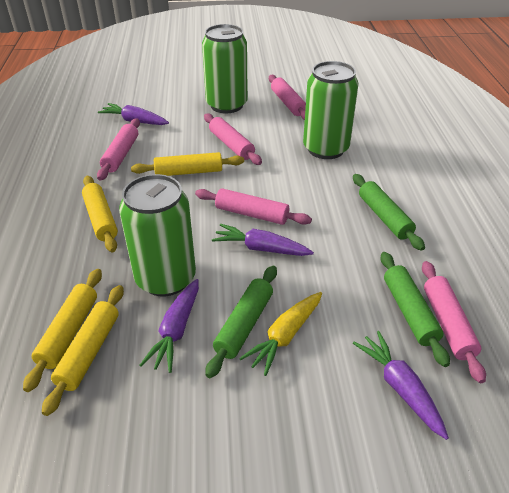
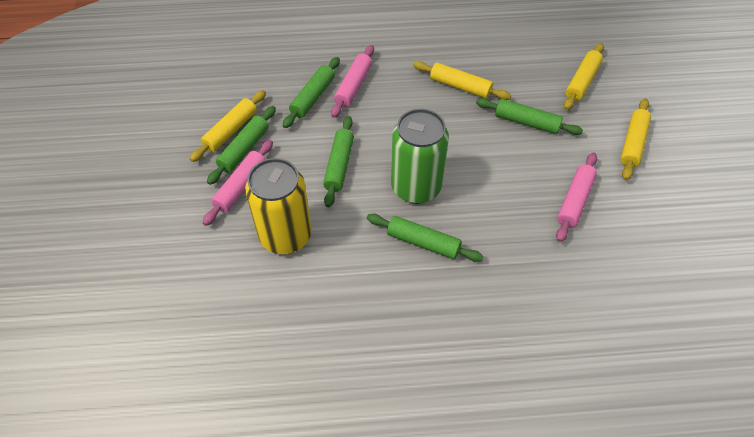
green can: [119,174,196,297] [202,24,248,114] [303,61,358,159] = 3 -> [391,109,449,204] = 1
green rolling pin: [205,266,277,378] [353,174,425,251] [380,252,450,367] = 3 -> [207,106,276,185] [283,57,340,128] [323,116,354,207] [367,214,484,262] [476,98,583,135] = 5
pink rolling pin: [97,118,140,181] [195,188,312,225] [204,114,262,165] [269,75,306,120] [422,261,486,383] = 5 -> [203,140,273,226] [331,45,374,118] [556,153,597,242] = 3
purple carrot: [98,103,169,125] [140,279,199,373] [212,224,314,256] [353,331,449,440] = 4 -> none = 0
yellow can: none = 0 -> [245,158,312,254] = 1
yellow carrot: [239,292,322,376] = 1 -> none = 0

